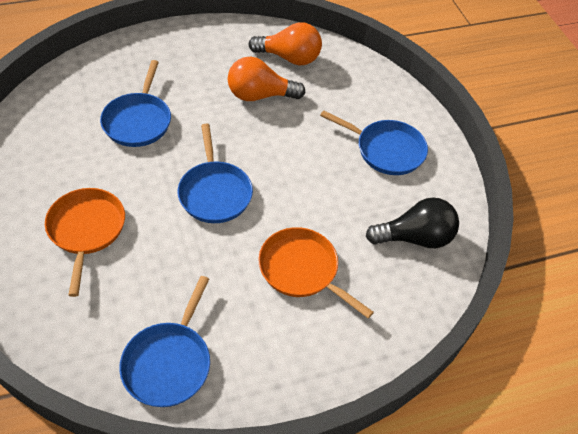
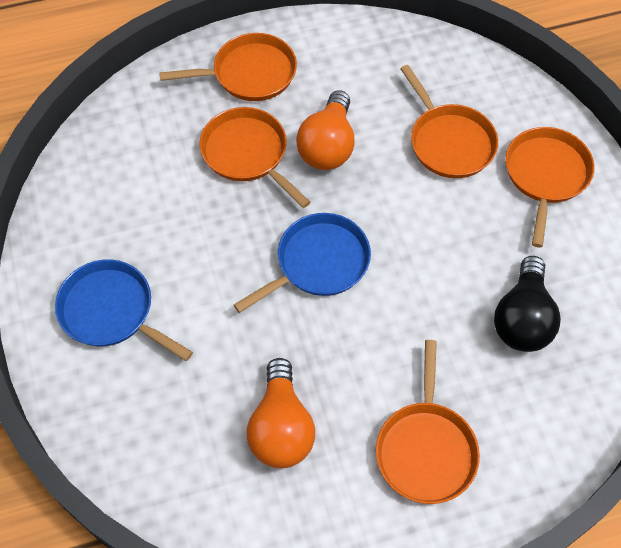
blue pan: [100,60,171,147] [119,276,210,407] [178,124,253,223] [320,110,428,175] = 4 -> [55,259,193,361] [234,213,371,313] = 2
orange pan: [45,188,125,297] [259,227,374,319] = 2 -> [159,33,297,101] [199,107,311,208] [376,340,480,504] [400,65,498,178] [506,127,594,248] = 5

